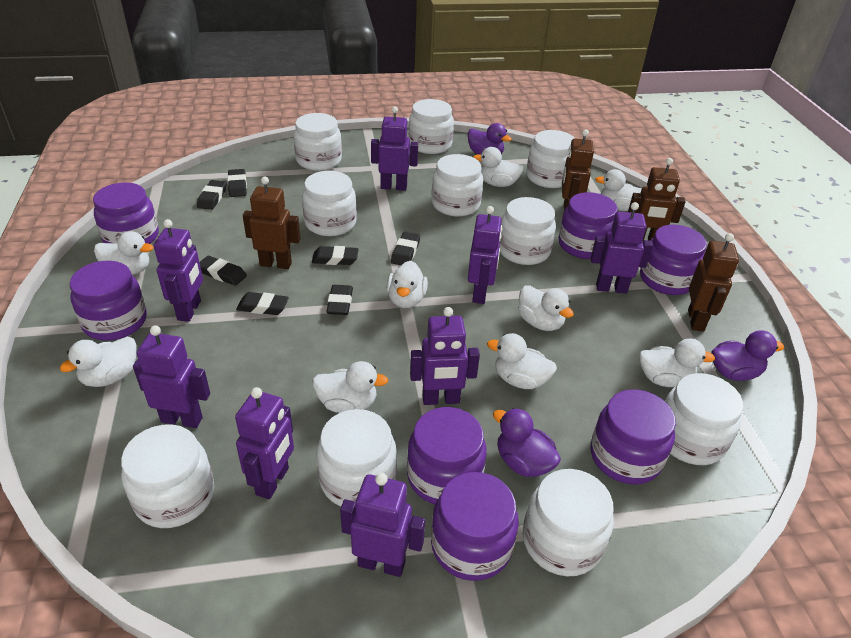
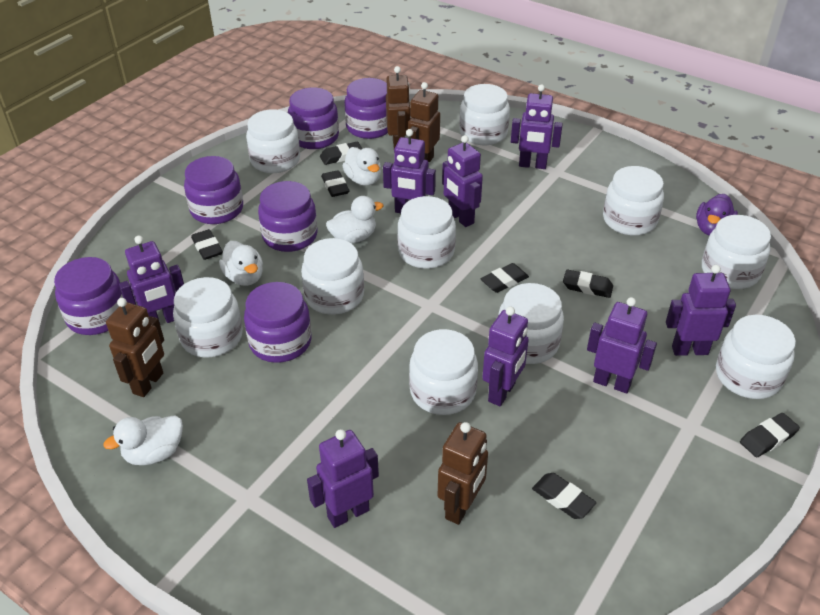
purple duck: [468,123,512,155] [493,408,561,477] [711,330,784,381] = 3 -> [696,194,738,236] = 1
purple jar: [70,261,147,341] [93,182,159,244] [407,407,487,504] [431,472,519,581] [559,192,618,259] [591,389,676,484] [640,225,707,295] = 7 -> [54,257,123,335] [184,156,243,224] [244,282,312,363] [258,181,317,252] [288,88,339,149] [344,78,388,139] = 6
white duck: [60,337,136,387] [94,231,153,275] [312,361,388,413] [386,261,428,308] [473,147,524,187] [487,333,557,389] [518,285,574,331] [595,169,642,211] [639,339,715,387] = 9 -> [103,415,183,465] [219,241,263,286] [326,196,383,244] [343,147,381,186] = 4

